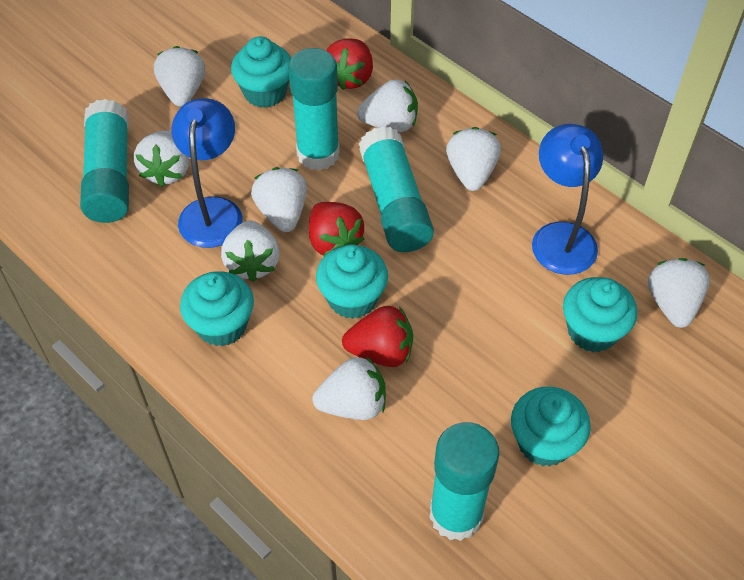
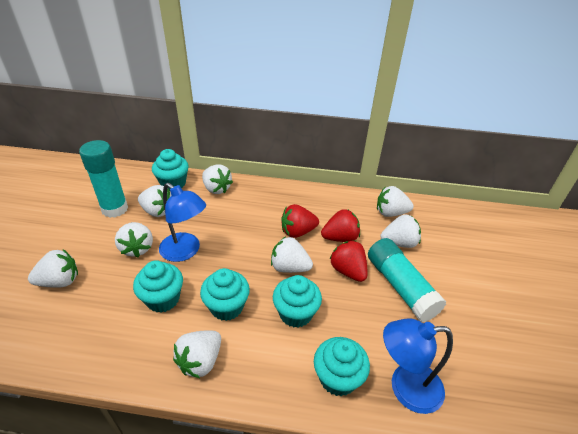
turquoise glue stick: [80,99,129,223] [288,48,340,171] [359,126,434,252] [430,422,499,541] = 4 -> [79,140,128,218] [368,238,446,322] = 2

